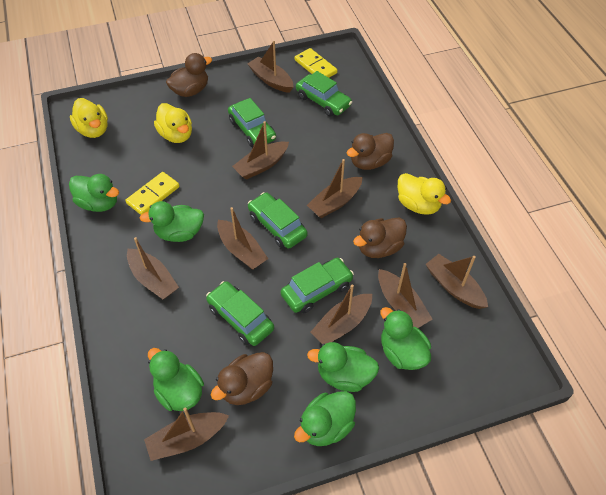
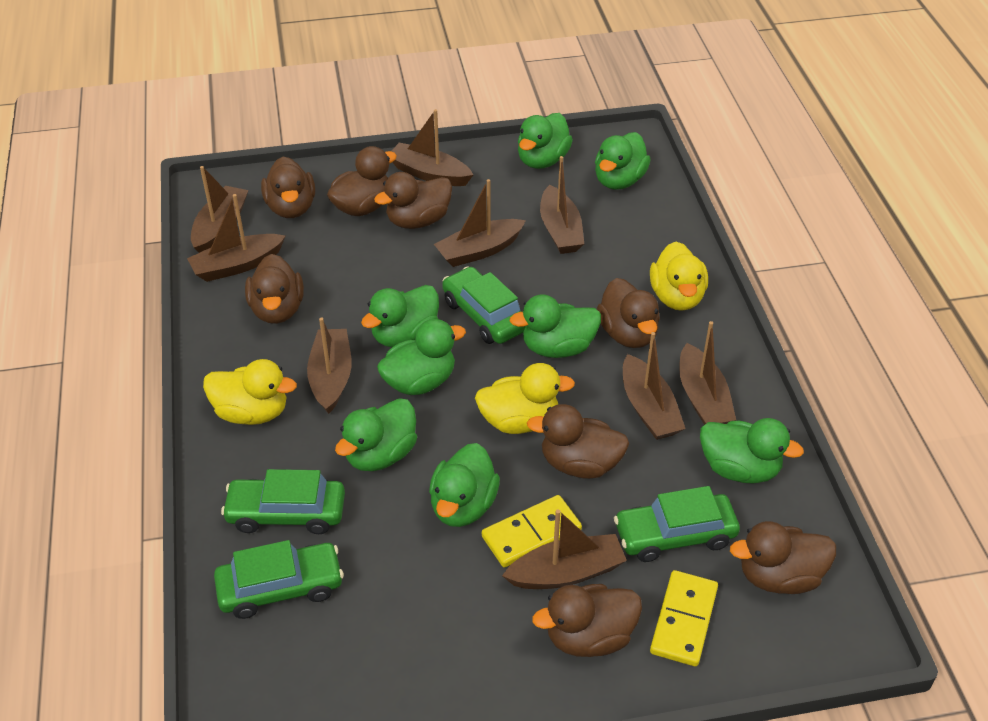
brown duck: [166,53,212,97] [211,352,273,405] [347,133,394,170] [353,218,407,258] = 4 -> [245,254,304,324] [261,157,315,218] [327,146,397,216] [374,172,452,229] [527,404,629,479] [532,584,642,657] [597,278,660,348] [730,521,836,594] = 8
green car: [206,281,274,346] [228,98,276,147] [248,192,308,249] [281,258,354,313] [296,71,352,117] = 5 -> [214,540,344,619] [221,469,345,534] [442,266,526,344] [614,486,740,562] = 4
green duck: [69,174,119,212] [140,201,204,242] [148,348,204,411] [294,391,356,446] [307,342,379,392] [380,307,431,370] = 6 -> [335,398,417,471] [361,285,439,347] [377,319,466,395] [429,443,500,527] [510,295,601,358] [518,113,573,169] [595,132,651,190] [700,418,804,483] = 8

